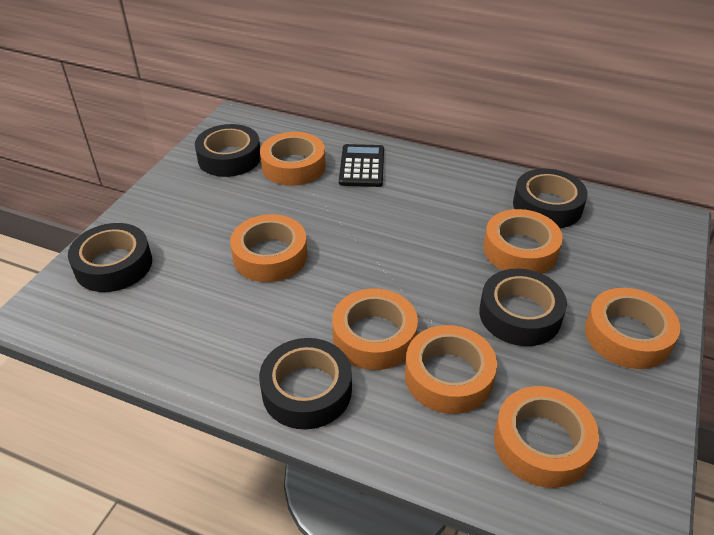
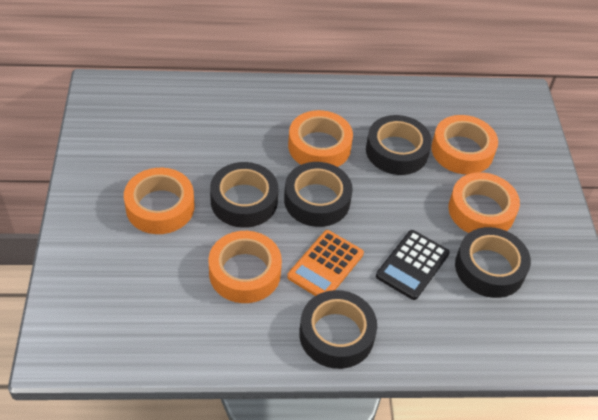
orange calculator: none = 0 -> [287,230,364,296] = 1
orange tape: [230,214,308,282] [260,132,326,186] [332,289,418,370] [405,325,497,414] [483,209,563,274] [494,386,599,488] [585,288,680,369] = 7 -> [124,168,194,234] [208,231,282,303] [288,110,353,167] [431,115,498,174] [448,172,520,233] = 5

